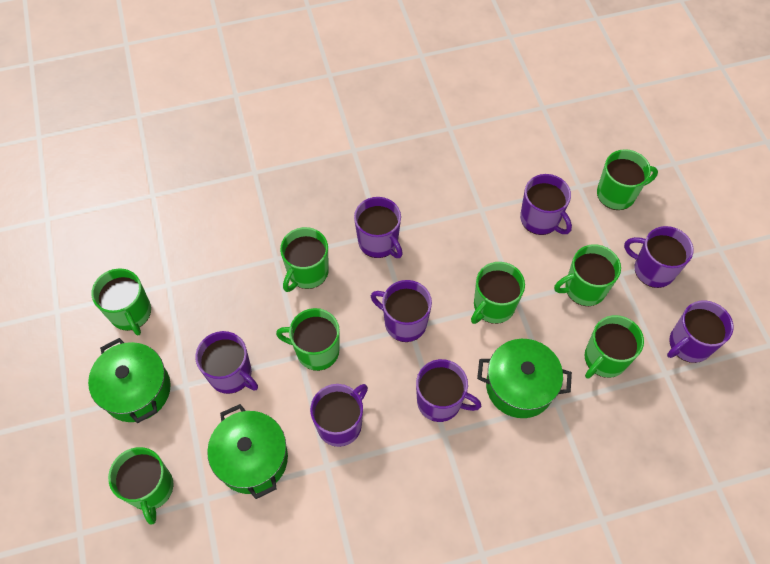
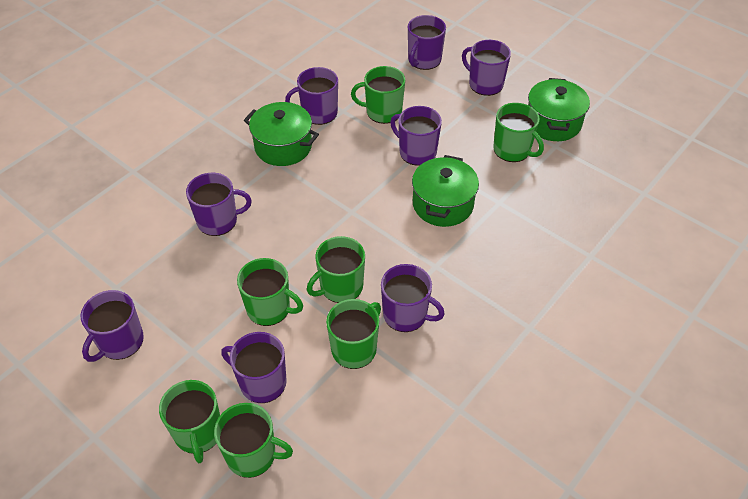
green mug: [92,268,151,336] [108,447,173,525] [276,308,340,371] [280,227,329,292] [471,262,525,324] [554,244,621,306] [585,315,644,379] [597,149,658,210] = 8 -> [159,380,220,463] [214,403,293,478] [237,258,303,326] [307,236,365,303] [326,299,381,369] [351,66,405,124] [493,103,544,162] = 7

